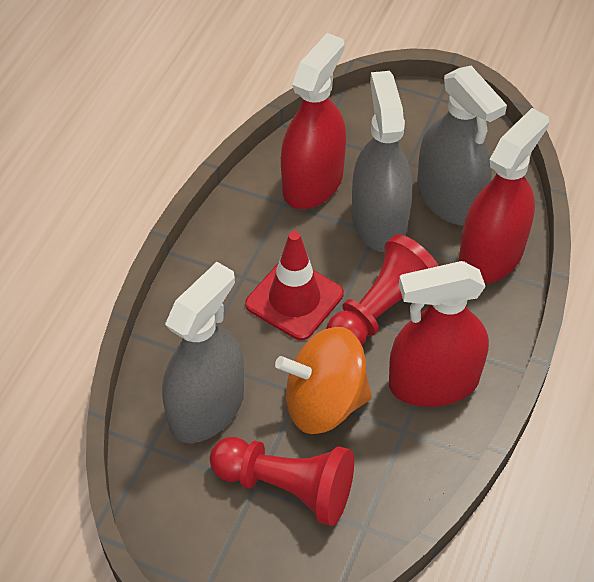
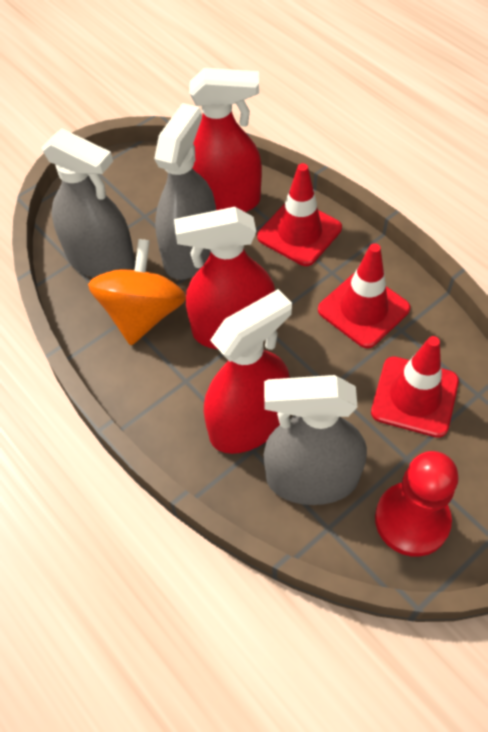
red pawn: [210,437,354,526] [327,234,439,345] = 2 -> [375,451,459,557] = 1
red traffic cone: [245,231,344,341] = 1 -> [257,163,342,266] [318,243,411,348] [371,336,459,438] = 3

